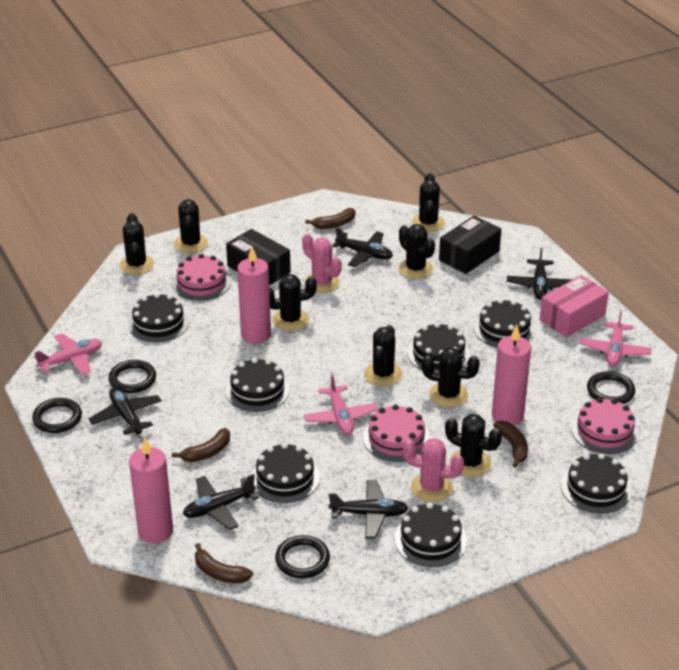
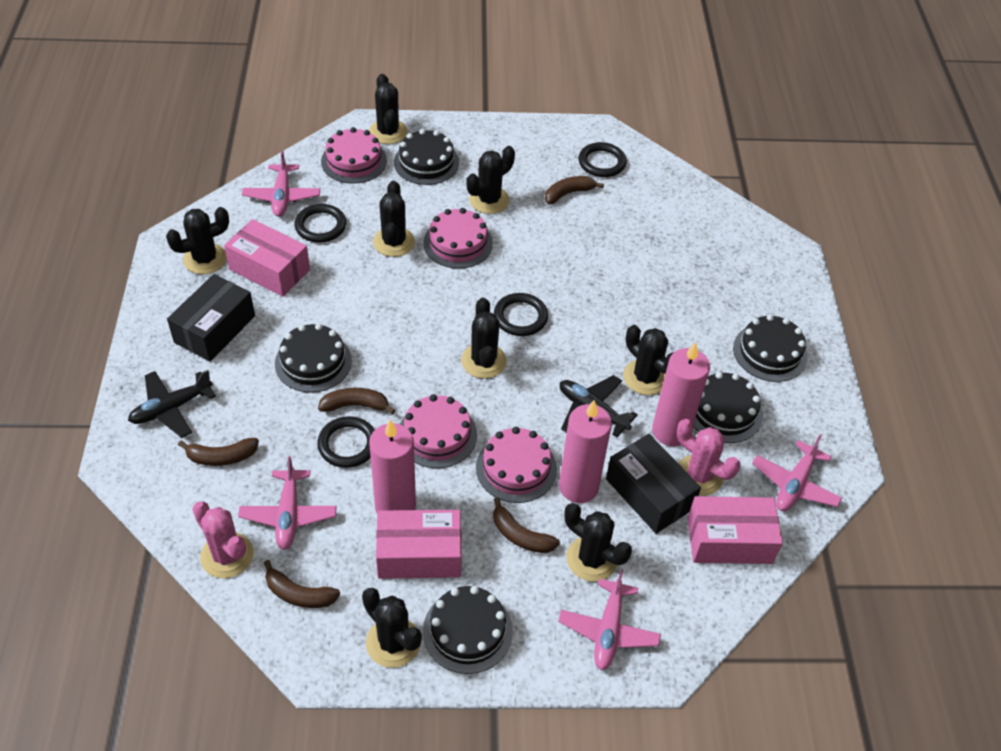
black cake: [128,293,189,342] [226,358,290,412] [252,443,320,503] [394,503,467,567] [408,323,470,370] [474,299,535,348] [561,453,631,514] = 7 -> [275,323,352,393] [394,129,459,185] [423,586,513,674] [693,372,763,443] [733,314,808,382] = 5
black plane: [88,388,162,435] [183,474,259,530] [329,480,408,539] [332,227,393,267] [507,247,572,299] = 5 -> [128,370,216,438] [560,375,638,437] = 2
brown banana: [172,428,230,462] [195,543,253,583] [305,208,355,229] [493,421,528,468] = 4 -> [178,438,259,466] [264,560,340,608] [318,388,395,414] [493,497,560,553] [545,176,604,204] = 5
pink box: [539,275,609,337] = 1 -> [224,219,310,297] [376,510,461,579] [688,496,783,564] = 3
pink cake: [173,254,231,301] [363,404,430,462] [571,398,639,454] = 3 -> [321,127,387,184] [400,394,477,468] [423,208,493,269] [476,427,557,503] = 4
pink plane: [34,333,102,375] [304,374,378,435] [580,310,652,367] = 3 -> [238,456,337,550] [242,151,320,217] [558,569,661,670] [752,434,842,511] = 4

